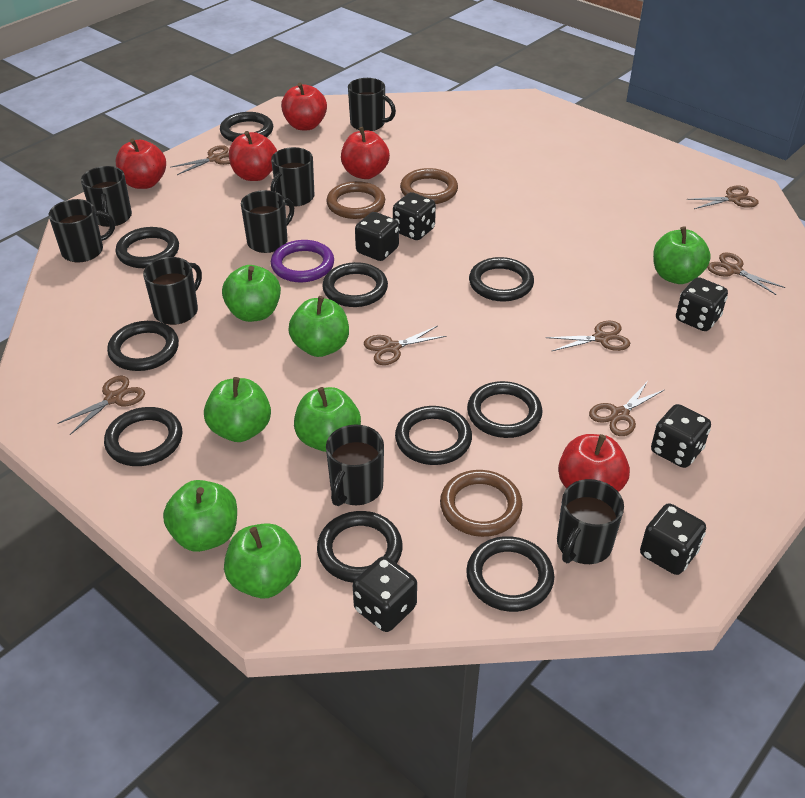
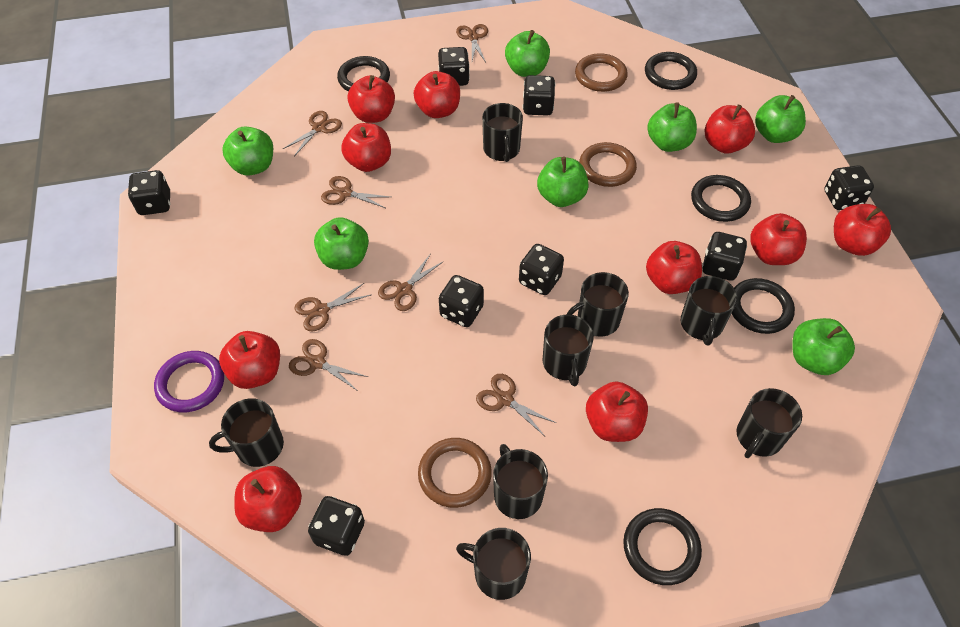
black dice: [353,556,417,632] [355,212,399,261] [393,192,436,240] [640,504,706,575] [651,404,711,468] [676,277,728,331] = 6 -> [128,170,170,215] [308,496,365,556] [438,47,470,86] [439,275,484,327] [519,244,564,295] [523,75,555,116] [702,232,747,281] [824,165,874,210] = 8
black ring: [104,407,182,466] [107,321,179,371] [116,227,179,268] [220,112,273,142] [317,511,402,583] [322,262,388,307] [395,406,472,465] [466,536,554,612] [467,381,542,438] [469,257,534,302] = 10 -> [337,56,390,92] [623,508,702,585] [645,52,697,90] [691,175,751,222] [732,278,795,334] = 5
red apple: [116,139,166,189] [229,131,277,181] [281,83,327,130] [341,127,390,179] [558,434,630,492] = 5 -> [219,331,280,389] [234,466,302,532] [341,123,391,172] [347,75,395,123] [414,71,460,118] [586,382,648,442] [646,241,702,294] [705,104,755,154] [750,213,807,265] [834,204,891,256] = 10

